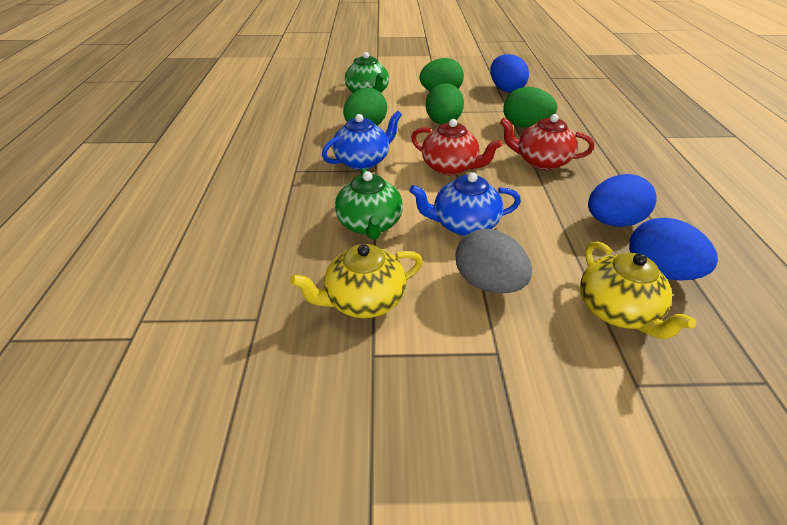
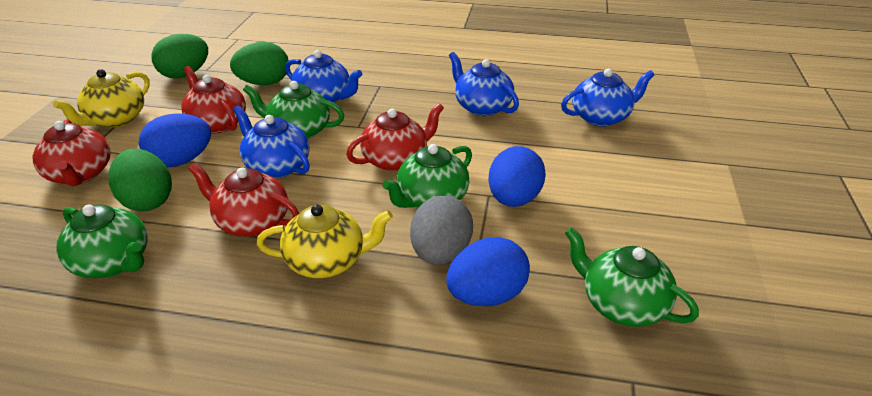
blue teapot: [322,111,402,170] [409,172,521,236] = 2 -> [233,106,310,178] [285,50,362,103] [449,52,519,116] [561,68,654,127] = 4
green egg: [343,88,387,125] [419,58,464,91] [426,83,464,125] [503,87,557,128] = 4 -> [108,149,172,212] [151,34,208,79] [230,42,289,85] = 3
green teapot: [335,168,403,240] [345,52,389,93] = 2 -> [56,204,148,278] [243,81,344,139] [382,144,472,208] [565,227,699,327] = 4
red teapot: [411,119,502,175] [500,114,594,170] = 2 -> [33,119,111,186] [181,66,246,134] [188,163,299,237] [346,103,444,171] = 4

